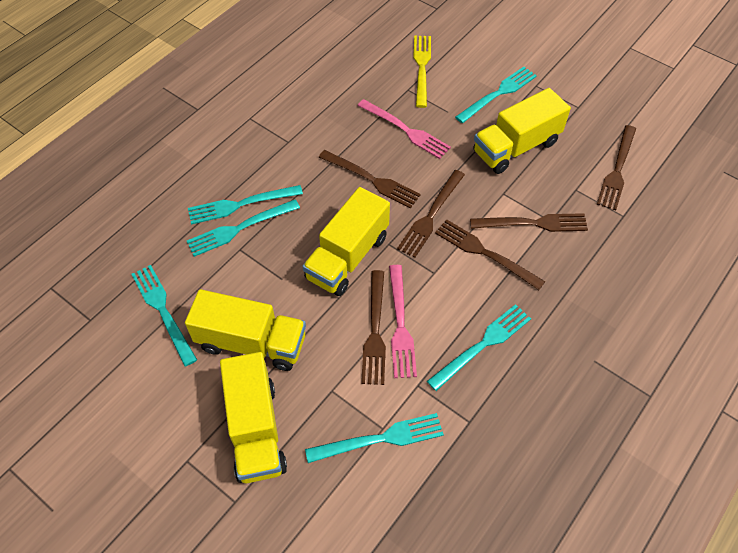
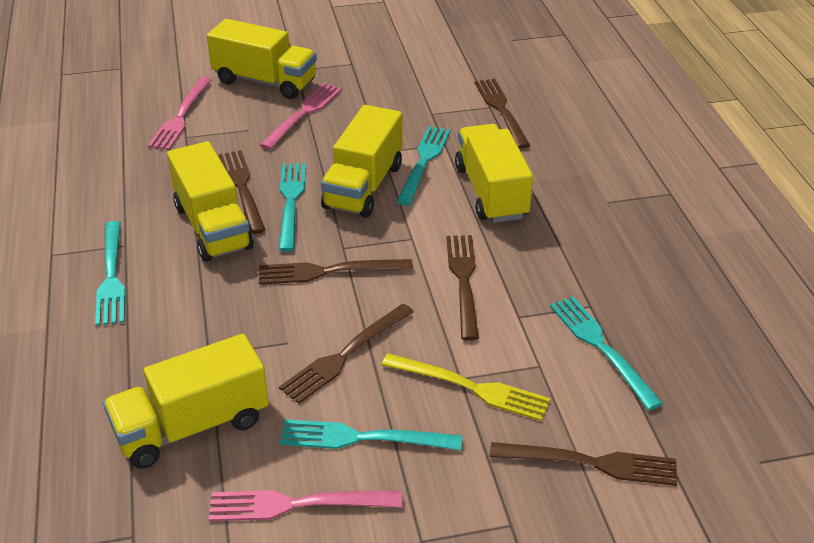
pink fork: [357,99,451,159] [389,265,417,378] = 2 -> [148,77,212,150] [208,490,403,521] [260,83,342,150] = 3
turquoise fork: [131,265,197,366] [187,199,300,257] [188,185,303,225] [305,413,444,463] [427,304,531,391] [455,67,537,123] = 6 -> [95,221,125,326] [278,163,306,252] [279,419,462,450] [396,126,450,205] [550,296,663,410] = 5
yellow truck: [185,289,306,371] [220,352,287,483] [302,187,390,296] [473,88,571,174] = 4 -> [103,334,269,468] [167,141,254,262] [207,19,317,99] [321,105,403,218] [455,124,533,223] = 5

